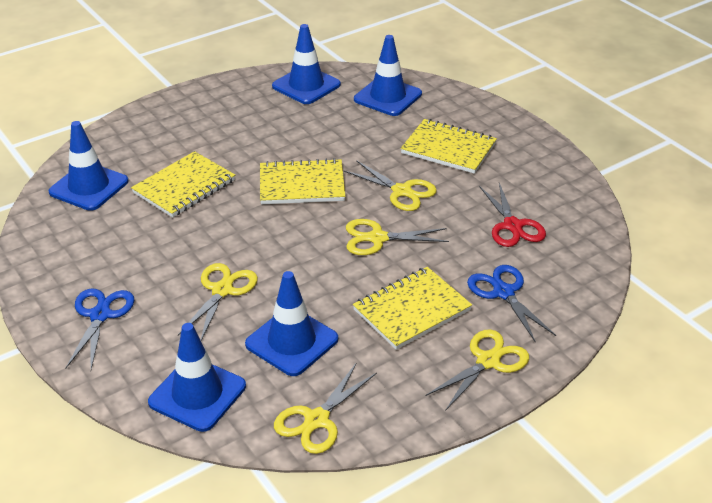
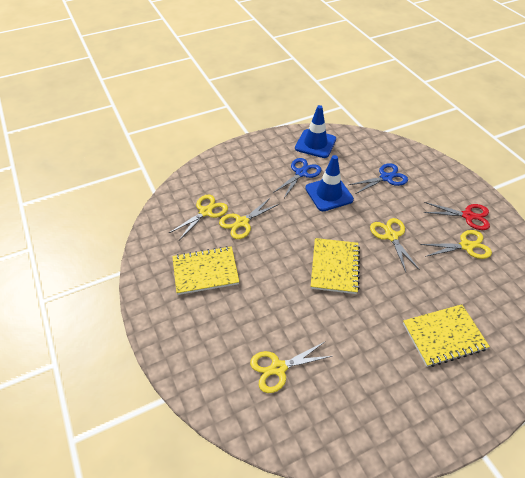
blue traffic cone: [49,121,128,211] [148,323,246,432] [245,271,338,376] [272,24,341,104] [354,35,422,116] = 5 -> [295,105,336,158] [305,155,354,211] = 2
yellow notebook: [131,151,235,218] [260,158,345,204] [353,267,472,350] [401,119,497,174] = 4 -> [172,246,239,295] [311,238,360,294] [403,304,490,367] = 3

